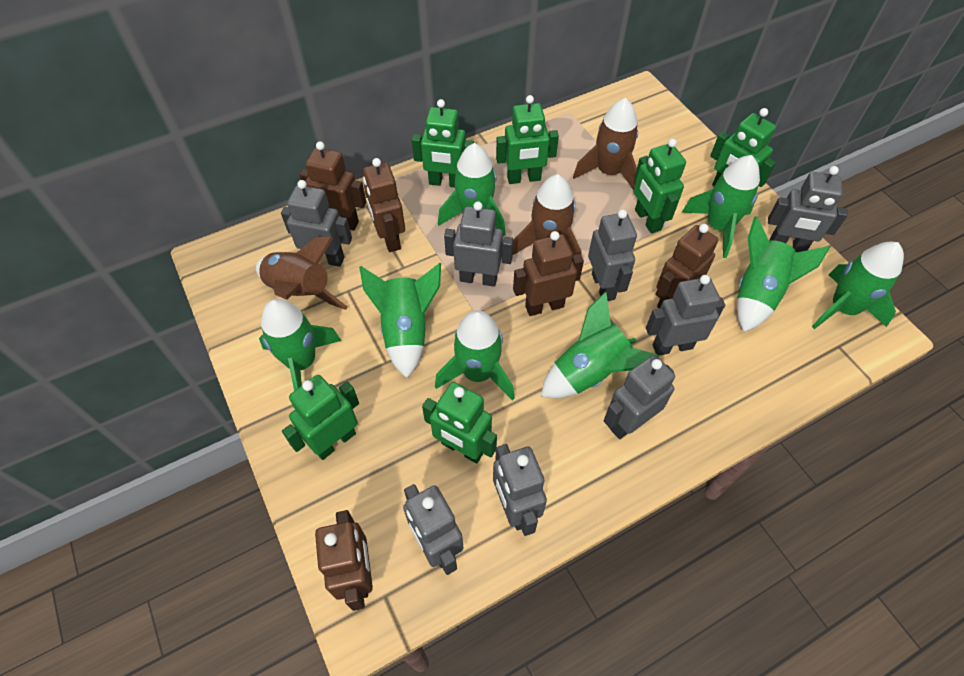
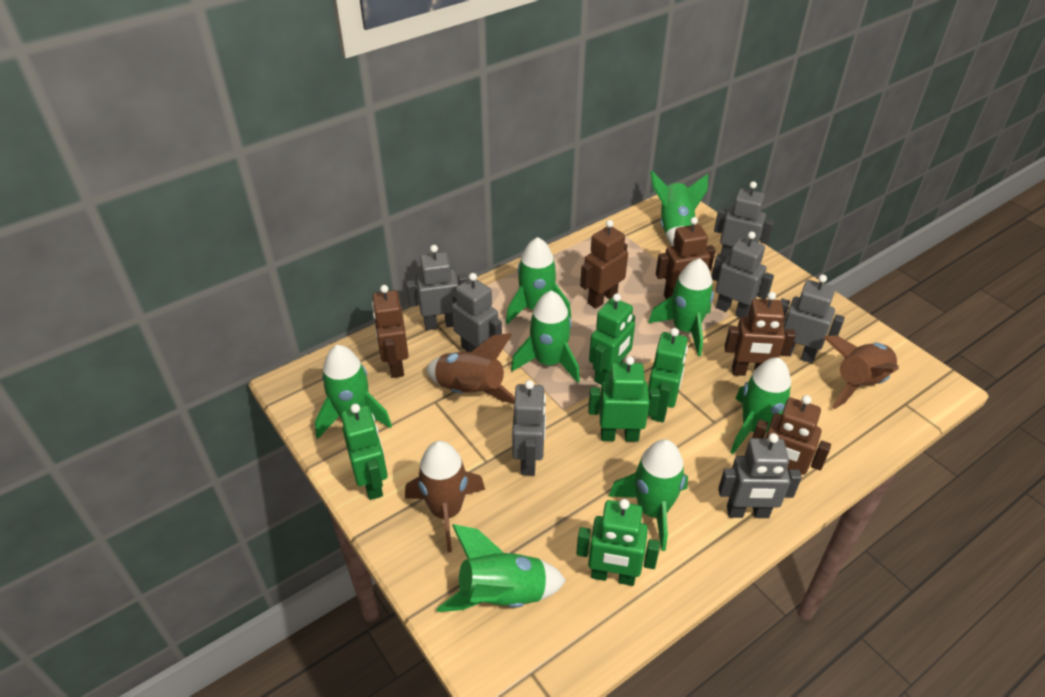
green robot: [282,375,359,460] [412,99,474,188] [422,382,497,463] [496,95,559,184] [633,139,686,233] [710,108,776,187] = 6 -> [341,404,388,500] [576,499,660,586] [588,356,660,442] [589,293,635,384] [648,328,688,422] = 5
grey robot: [281,180,352,267] [403,484,463,575] [444,201,513,287] [493,444,547,536] [588,209,637,301] [604,355,675,439] [646,275,725,356] [768,166,848,252] = 8 -> [406,245,468,330] [452,273,502,352] [512,380,546,476] [712,231,774,318] [714,181,774,259] [718,433,802,518] [781,275,845,363] = 7

